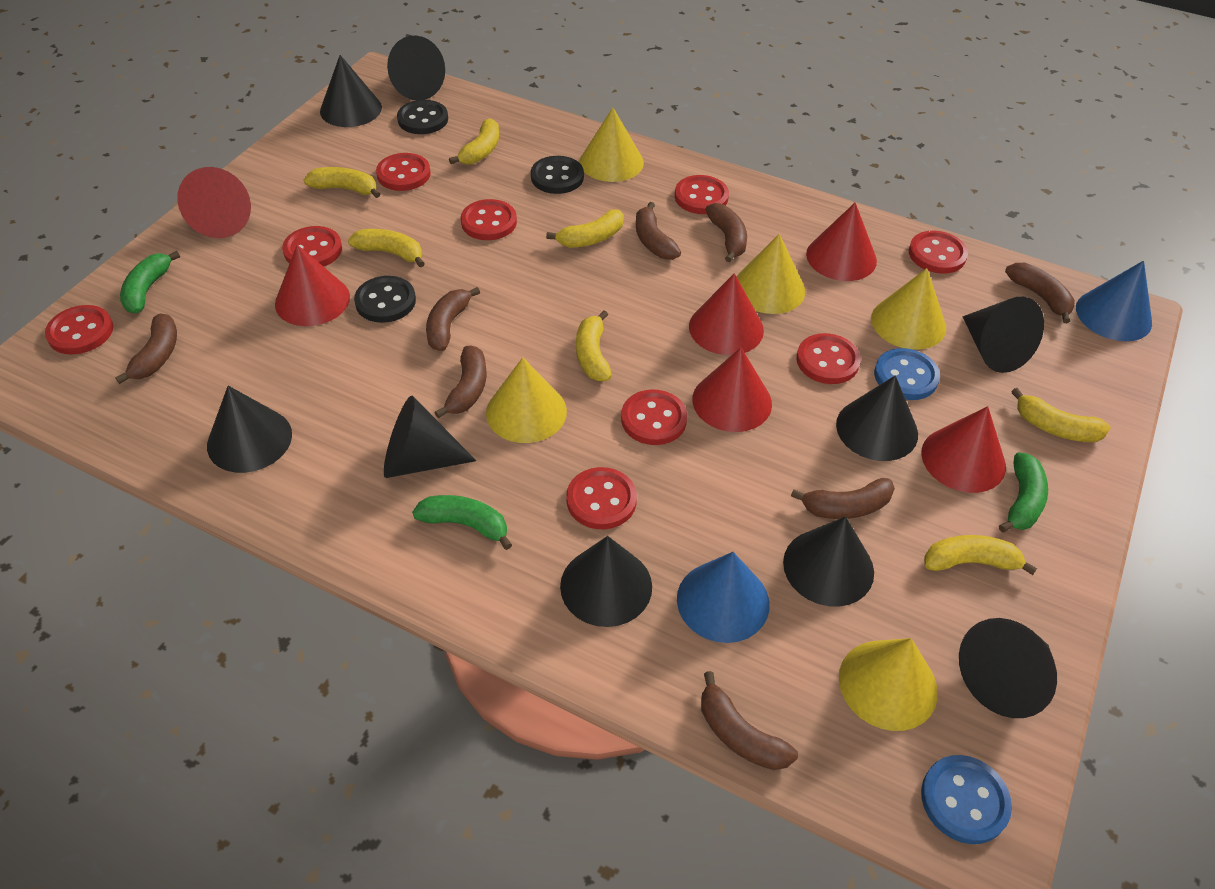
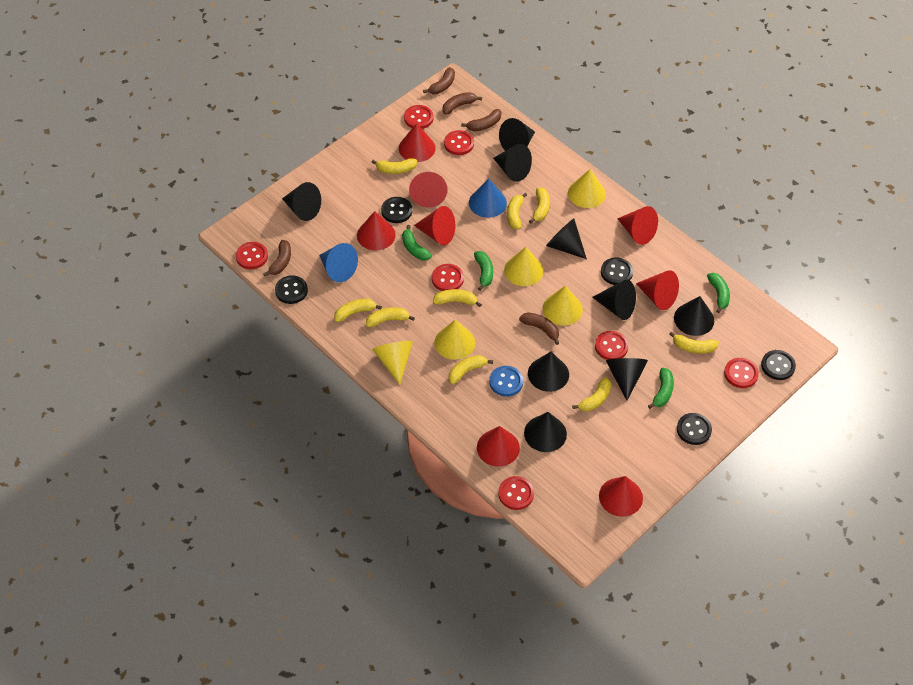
black button: [354,276,416,323] [397,100,448,134] [531,156,584,194] = 3 -> [275,275,308,304] [381,197,412,223] [601,257,633,285] [677,413,712,445] [761,350,796,380] = 5
blue button: [874,348,940,400] [921,755,1012,844] = 2 -> [489,366,523,397] = 1
brown banana: [115,313,177,384] [426,287,480,351] [434,346,487,418] [636,202,681,260] [701,671,798,770] [705,203,747,262] [791,478,895,519] [1005,263,1075,323] = 8 -> [263,240,291,276] [423,67,455,94] [442,92,482,115] [461,109,501,131] [519,312,559,345] = 5
green banana: [120,251,180,313] [412,495,512,550] [999,452,1048,533] = 3 -> [402,225,432,260] [474,251,493,291] [648,368,674,409] [707,273,730,313] = 4
red button: [45,305,113,355] [282,226,342,267] [376,153,431,191] [461,199,517,240] [566,467,637,529] [621,389,687,445] [675,175,729,214] [796,333,861,384] [909,231,968,274] = 9 -> [236,242,268,269] [404,105,434,129] [432,264,464,291] [444,130,474,155] [498,476,534,510] [595,331,629,360] [724,358,759,388] = 7
red cone: [177,167,251,238] [275,245,350,326] [689,273,764,355] [692,347,772,432] [806,202,877,281] [921,406,1006,493] = 6 -> [357,211,396,251] [399,123,436,162] [409,172,447,208] [414,206,455,245] [477,426,520,467] [599,476,643,517] [617,206,658,245] [636,270,679,310] = 8
yellow banana: [304,167,380,198] [348,229,425,267] [449,118,499,165] [546,209,624,248] [576,310,612,381] [924,535,1037,575] [1011,388,1111,442] = 7 -> [334,299,382,322] [366,307,415,327] [372,158,417,174] [433,289,482,307] [449,355,493,384] [507,193,527,229] [529,187,550,224] [572,377,611,412] [669,331,719,354] = 9

